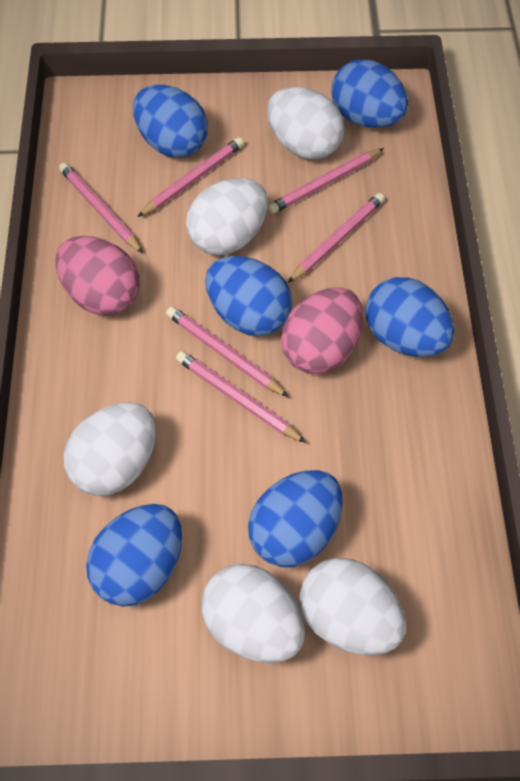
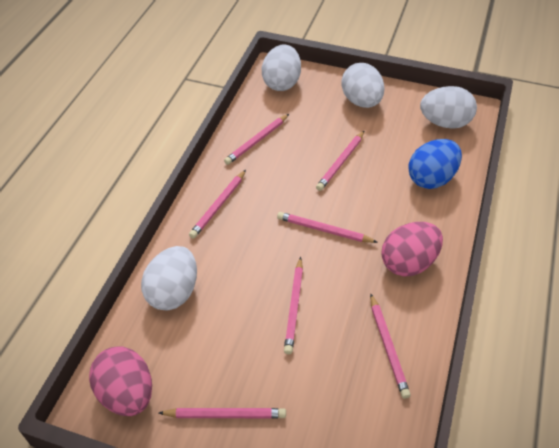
blue egg: [86,504,182,607] [133,84,208,158] [205,256,292,336] [248,470,343,567] [331,59,408,128] [365,277,454,357] = 6 -> [408,139,462,189] = 1
pink pencil: [59,162,143,253] [137,137,244,217] [166,306,289,397] [176,351,306,443] [267,148,384,214] [287,193,385,283] = 6 -> [159,408,286,418] [189,170,246,239] [224,114,289,165] [277,212,378,243] [284,257,303,354] [316,131,364,191] [370,293,411,399] = 7
white egg: [64,402,156,496] [186,178,268,255] [201,564,305,663] [267,87,345,160] [299,558,406,655] = 5 -> [141,246,197,310] [262,45,301,91] [341,63,384,108] [420,86,477,129] = 4

